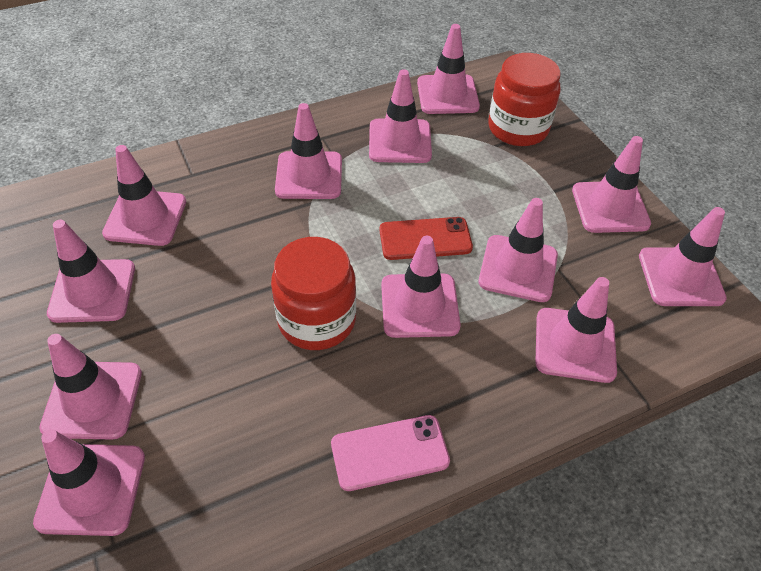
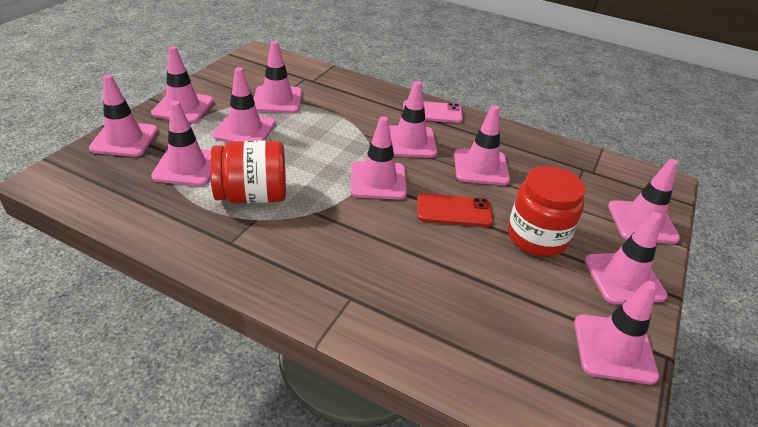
pink traffic cone: [33,429,145,536] [39,334,142,440] [47,220,135,323] [102,145,186,246] [275,103,342,199] [369,69,432,163] [381,236,461,338] [417,24,480,114] [478,198,558,302] [535,277,617,383] [572,136,651,233] [639,207,727,306] = 12 -> [89,75,158,157] [151,46,214,123] [151,101,211,186] [213,67,276,142] [254,41,302,113] [350,116,407,199] [389,81,437,158] [454,105,510,185] [574,281,659,385] [584,212,668,304] [608,159,680,244] = 11

